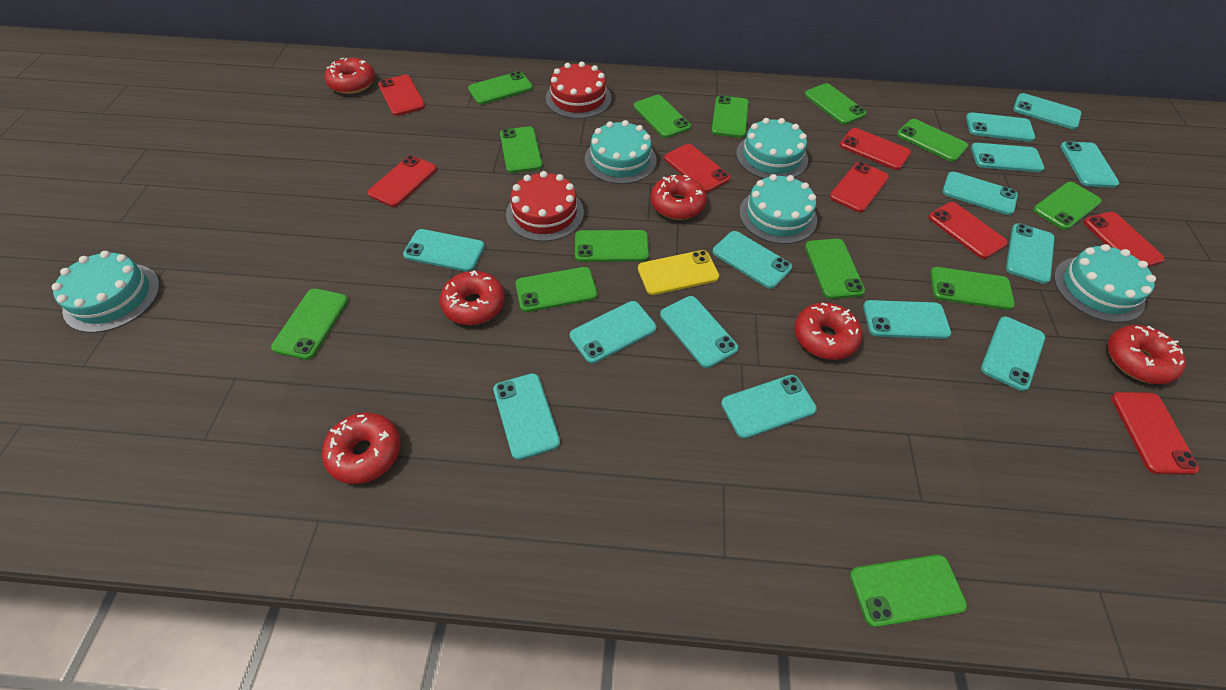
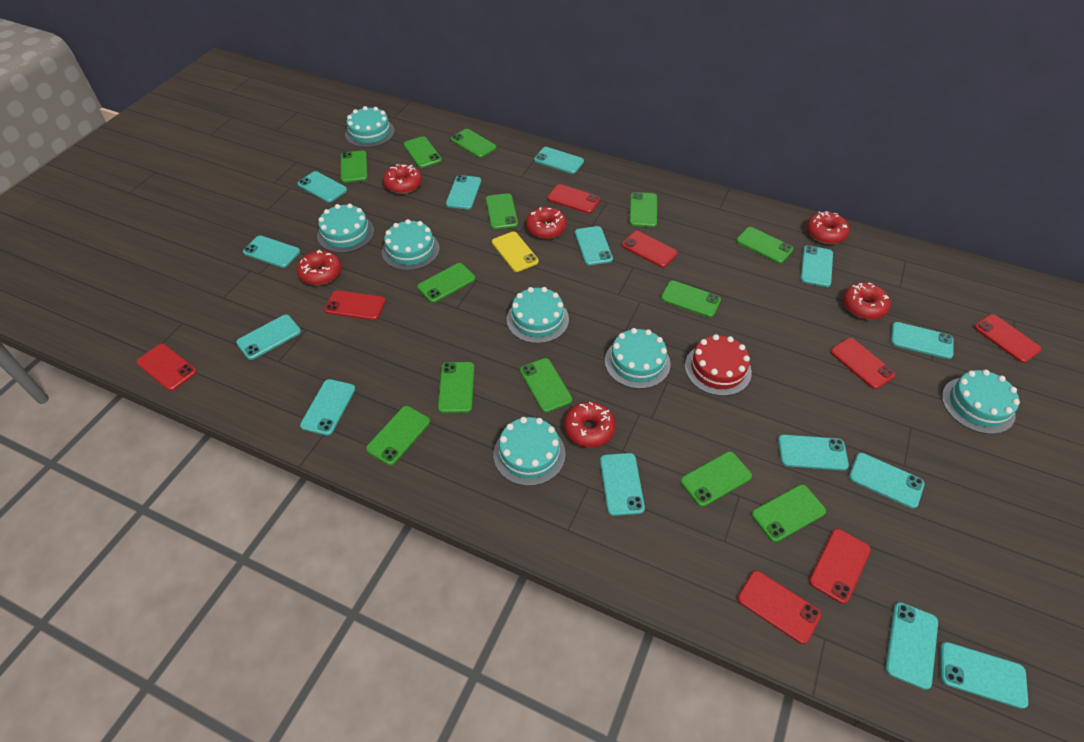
red cake: [506,171,584,242] [546,61,612,119] = 2 -> [685,334,752,396] = 1
turquoise cake: [52,251,160,333] [585,120,657,184] [736,118,808,179] [739,174,817,244] [1054,244,1156,323] = 5 -> [317,204,374,253] [345,106,395,148] [382,219,440,271] [494,417,566,486] [507,287,569,344] [605,328,671,389] [942,369,1020,434] = 7

